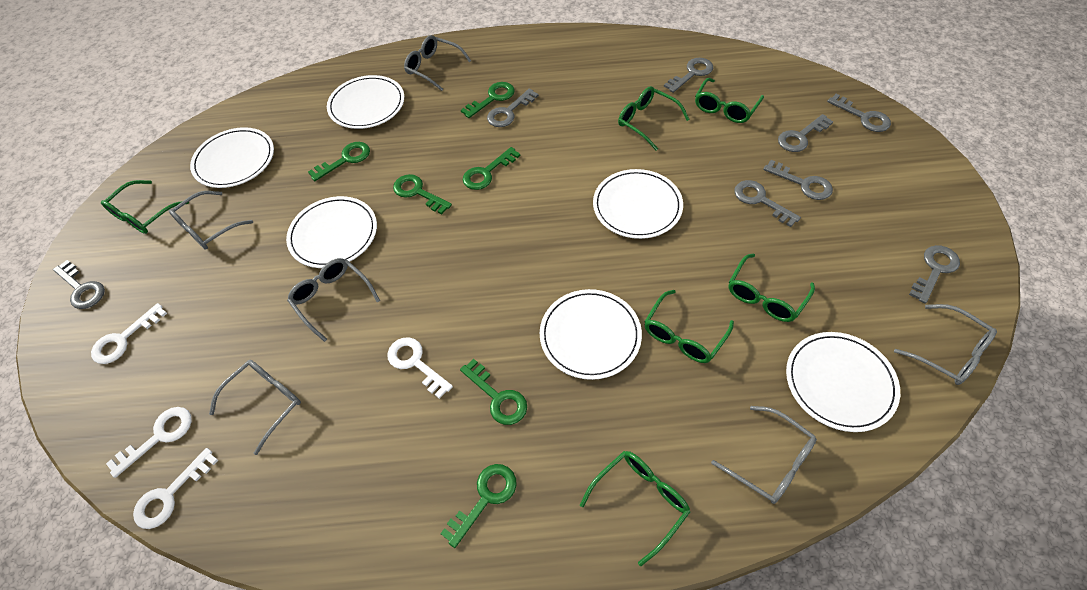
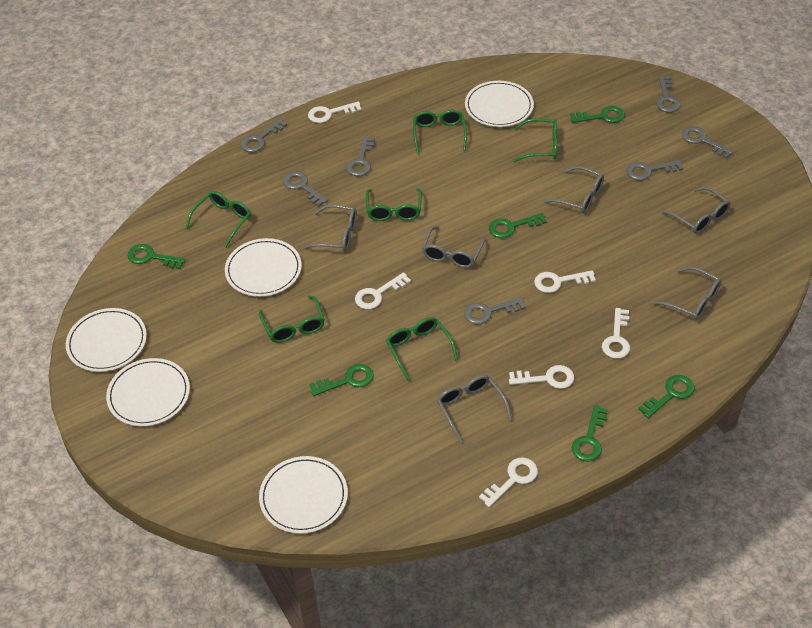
grey key: [53,260,105,309] [487,88,539,127] [664,58,713,93] [734,180,801,227] [763,160,833,200] [778,114,833,152] [827,94,891,132] [909,245,960,304] = 8 -> [241,118,287,152] [283,171,328,207] [346,136,375,176] [464,297,526,324] [626,160,683,180] [656,76,680,113] [682,126,734,159] = 7
white key: [91,303,167,364] [106,407,192,478] [133,448,218,529] [387,338,453,399] = 4 -> [308,101,362,123] [355,272,411,309] [479,457,538,507] [509,365,574,389] [534,270,596,293] [602,308,630,359] = 6
white plate: [190,127,274,188] [286,196,377,268] [327,75,404,129] [540,289,642,380] [593,169,683,239] [786,332,900,432] = 6 -> [66,308,147,372] [106,358,190,426] [225,238,302,297] [259,456,348,534] [465,81,534,127] = 5

